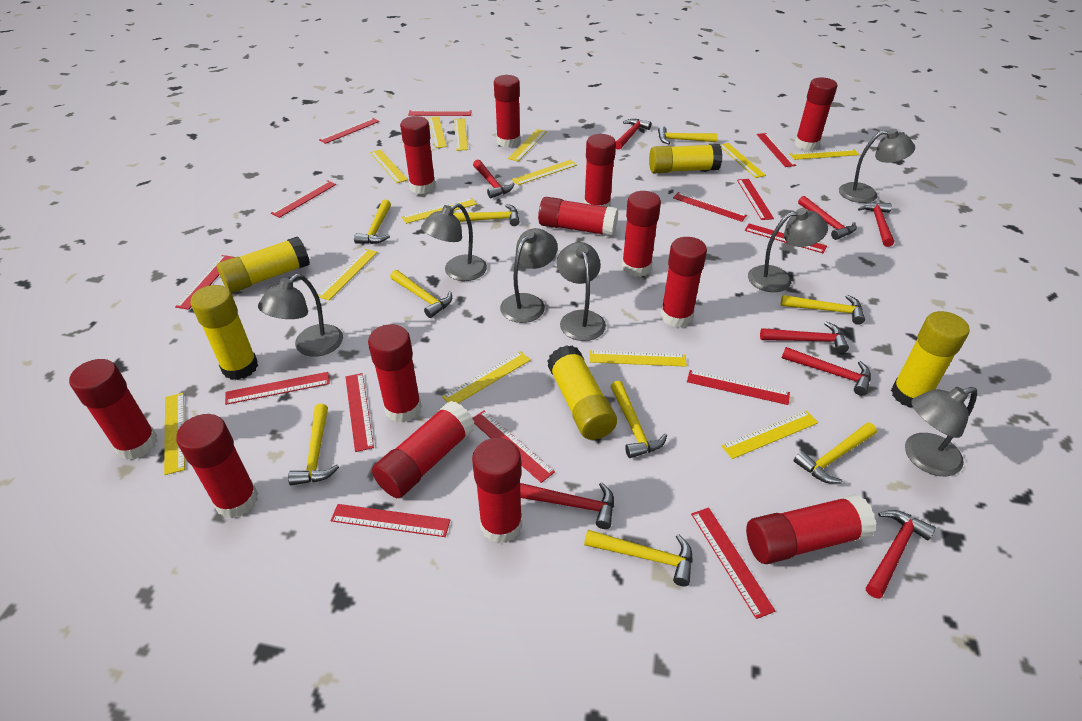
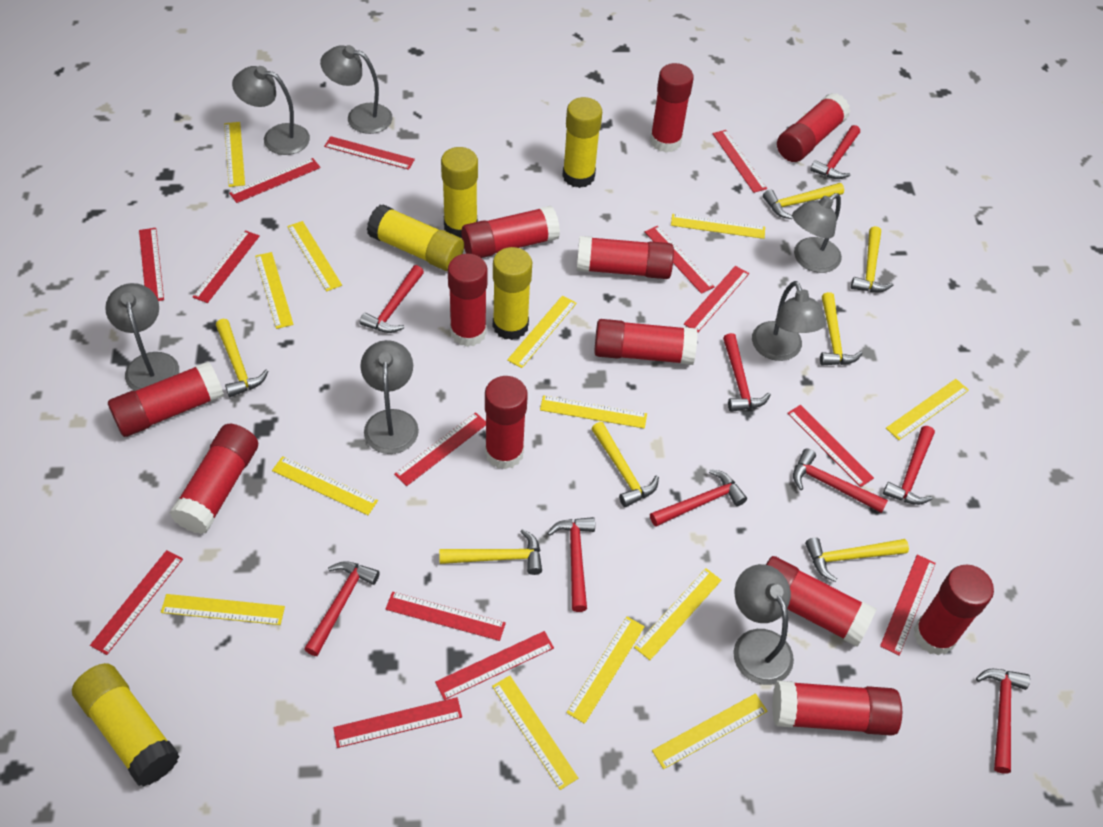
red glue stick: [69,359,158,460] [176,414,258,518] [368,324,422,423] [372,401,475,498] [400,116,436,194] [472,438,522,543] [494,75,521,148] [538,197,618,237] [584,134,616,207] [622,191,661,277] [660,237,707,327] [746,494,876,564] [795,77,837,151] = 13 -> [108,361,224,437] [170,424,258,534] [448,254,488,347] [461,206,560,258] [485,376,528,469] [577,236,674,279] [594,319,697,365] [650,63,694,152] [766,556,877,647] [772,681,902,736] [777,93,850,162] [914,565,994,656] = 12
red hammer: [473,160,515,198] [520,482,614,529] [616,119,651,150] [760,322,849,353] [782,347,871,396] [798,196,857,240] [858,202,894,247] [866,510,936,599] = 8 -> [304,561,380,656] [360,265,424,333] [547,517,595,612] [650,469,747,527] [723,333,771,412] [793,448,888,513] [810,125,860,179] [883,426,935,505] [976,669,1030,774] = 9
yellow hammer: [288,404,339,485] [354,200,391,244] [390,270,452,318] [453,204,520,226] [584,530,693,586] [610,381,667,458] [658,126,718,144] [781,295,865,325] [794,422,877,484] = 9 -> [216,319,269,397] [439,529,542,575] [591,422,659,507] [763,183,844,219] [805,538,909,582] [820,292,863,365] [851,226,894,292] = 7

